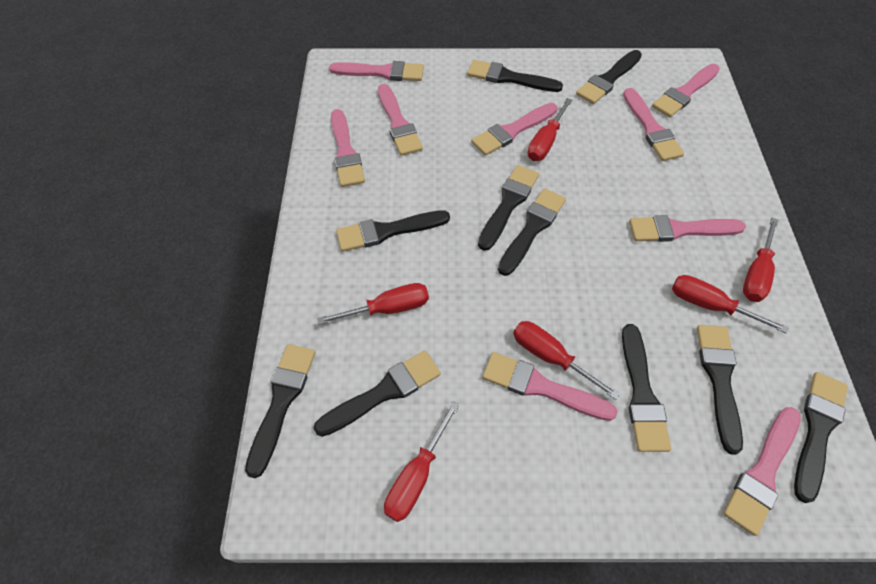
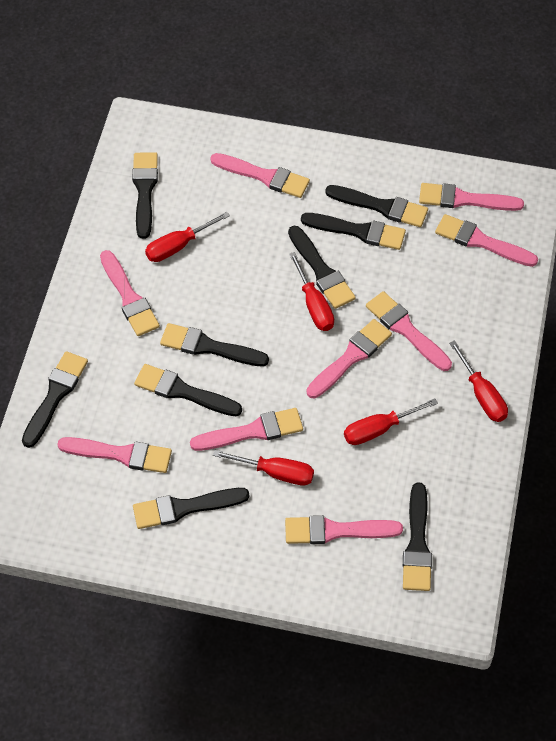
black brush: [245,344,315,478] [313,350,441,437] [336,210,450,252] [467,60,563,92] [478,165,539,251] [498,188,566,276] [576,50,642,104] [622,324,671,452] [697,325,743,455] [794,372,848,503] = 10 -> [22,351,88,448] [132,152,158,239] [133,488,250,529] [134,364,242,416] [160,323,269,366] [288,226,356,309] [301,213,406,250] [325,185,428,227] [403,483,432,591] = 9
red screwdriver: [317,283,429,325] [384,401,460,522] [513,321,620,400] [528,98,572,161] [672,275,788,333] [743,218,778,302] = 6 -> [145,212,230,262] [213,450,314,485] [289,252,334,331] [344,398,438,445] [449,340,508,422] = 5

